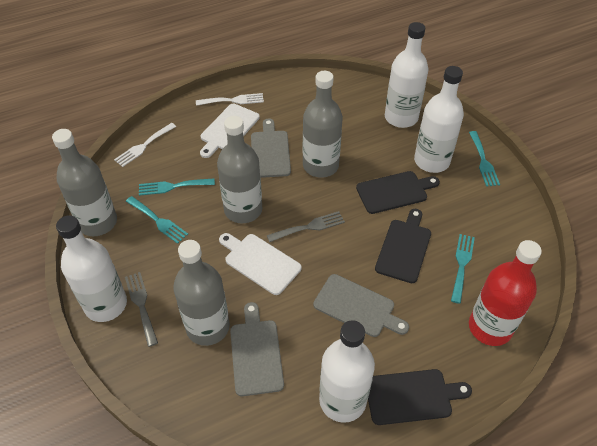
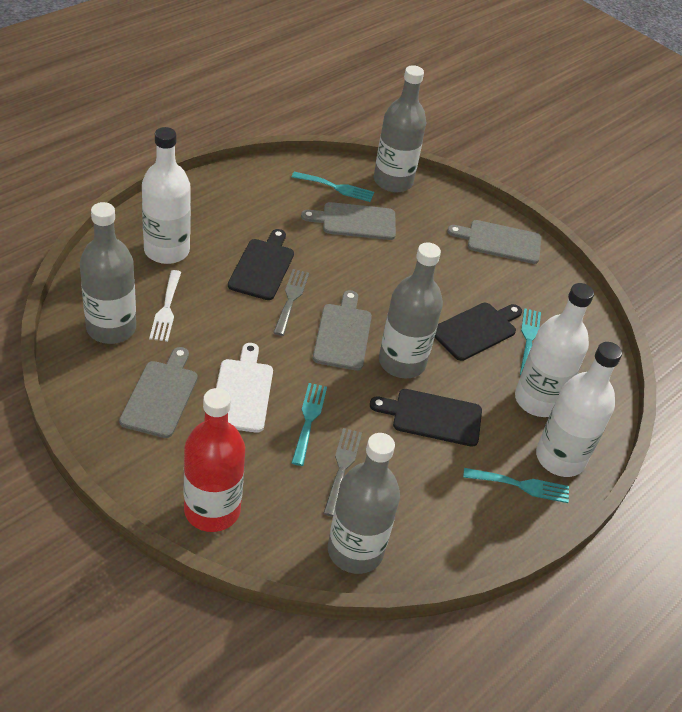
grey cutting board: [230,302,284,396] [251,118,291,178] [313,274,409,337] = 3 -> [119,347,198,438] [301,202,396,240] [313,290,372,371] [447,220,541,264] = 4
white bottle: [56,215,127,322] [319,320,375,423] [385,22,428,128] [414,66,464,173] = 4 -> [142,127,191,264] [515,283,594,417] [536,342,622,477] = 3
white cutting board: [200,104,260,158] [219,233,302,295] = 2 -> [216,343,273,433] = 1
white fork: [114,123,176,167] [196,93,264,106] = 2 -> [149,270,181,342] = 1

